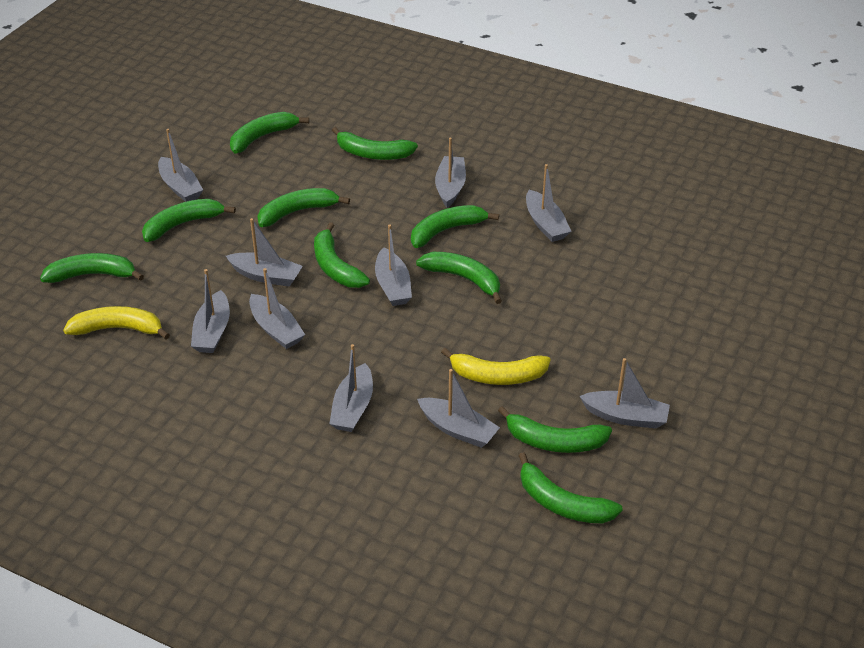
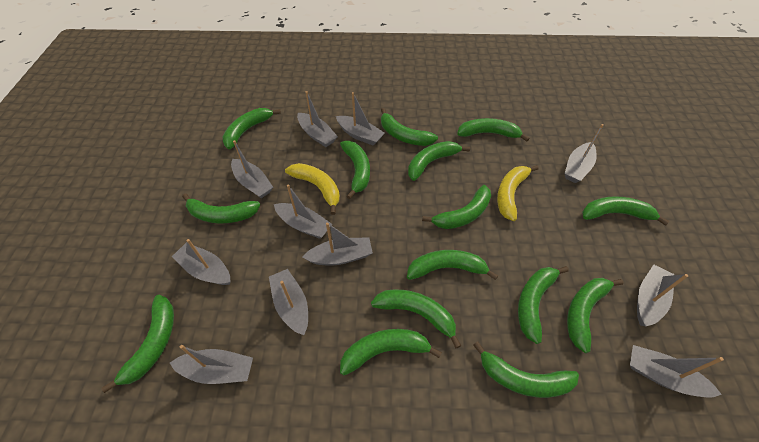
green banana: [40,253,144,283] [142,199,236,242] [230,112,309,154] [257,188,350,227] [314,222,370,288] [332,127,418,160] [411,205,499,248] [416,252,502,304] [498,406,612,453] [518,452,623,523] = 10 -> [102,295,174,393] [182,193,260,223] [222,108,281,149] [340,141,370,199] [340,329,442,375] [371,289,461,349] [381,108,438,146] [407,250,498,280] [408,141,470,181] [422,185,491,229] [457,118,530,141] [473,341,579,398] [518,266,569,344] [567,278,623,353] [582,196,670,226] = 15
grey boat: [158,129,203,202] [191,269,230,353] [226,218,303,287] [249,268,305,349] [329,344,373,432] [375,224,412,306] [417,369,500,448] [435,138,466,208] [526,164,571,242] [579,358,670,429] = 10 -> [170,345,253,384] [172,239,231,285] [231,140,273,198] [269,269,308,335] [274,185,332,239] [297,91,338,147] [302,223,373,266] [336,92,385,146] [564,124,604,183] [630,345,724,397] [637,264,688,326] = 11

